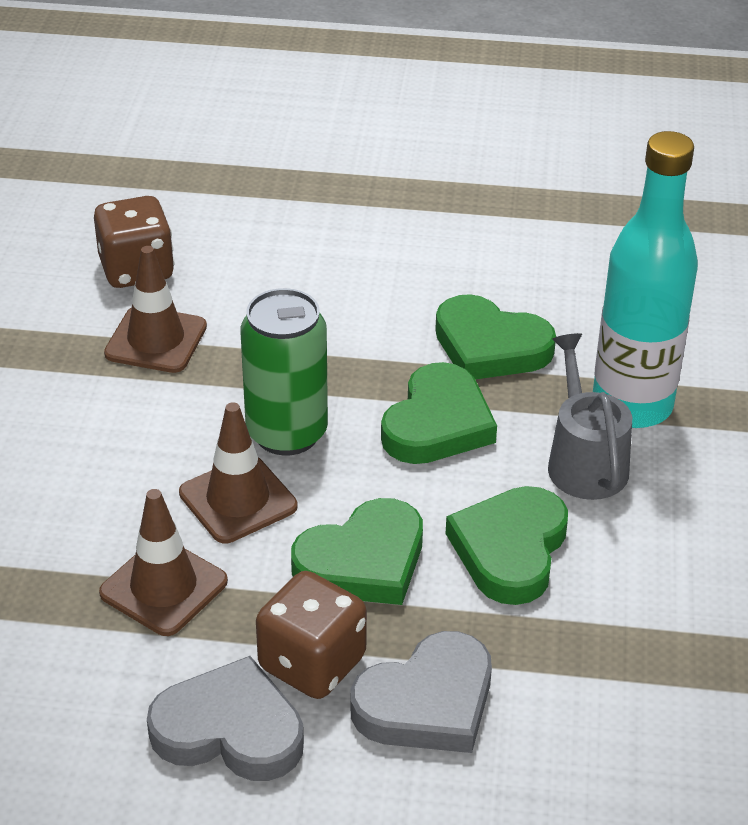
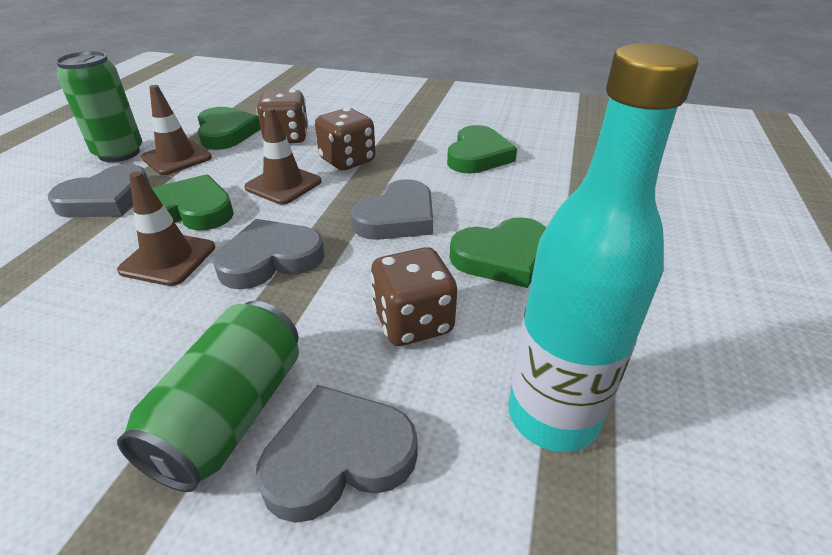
brown dice: [94,196,175,288] [256,571,367,699] = 2 -> [256,89,308,143] [315,108,375,170] [370,247,457,346] = 3
green can: [240,288,328,456] = 1 -> [56,51,142,162] [117,301,299,492] = 2
grey heart: [147,656,304,781] [351,631,492,753] = 2 -> [48,164,150,217] [213,219,325,289] [256,385,418,523] [350,179,433,240] = 4
grey watering can: [548,333,632,500] = 1 -> none = 0

